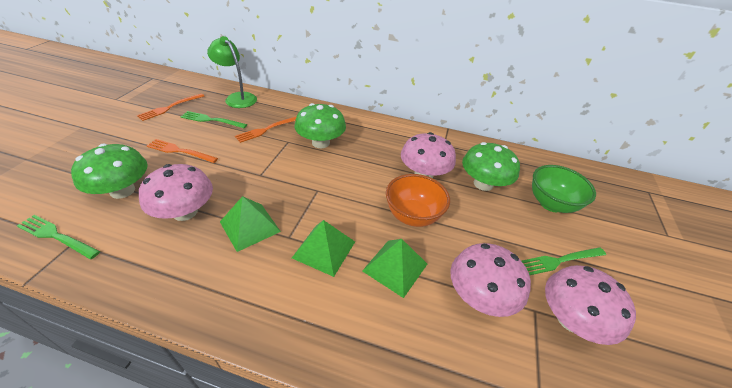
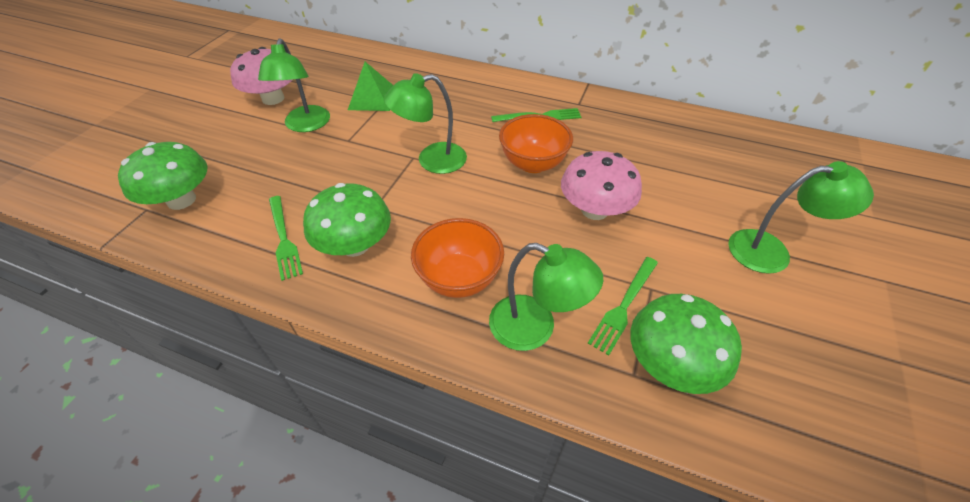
green bowl: [532,165,596,213] = 1 -> none = 0
green lamp: [207,36,257,108] = 1 -> [258,38,330,132] [384,73,467,174] [489,243,603,351] [728,161,874,274] = 4
green pyramid: [220,196,281,252] [292,220,355,277] [362,239,427,298] = 3 -> [348,62,393,111] = 1
orange bowl: [386,174,450,227] = 1 -> [411,218,504,298] [499,114,573,173] = 2
orange fork: [137,93,205,121] [147,139,218,163] [235,116,297,143] = 3 -> none = 0
pink mushroom: [139,164,213,221] [401,132,456,178] [450,243,531,317] [545,265,636,345] = 4 -> [230,47,293,105] [561,151,642,220] = 2

